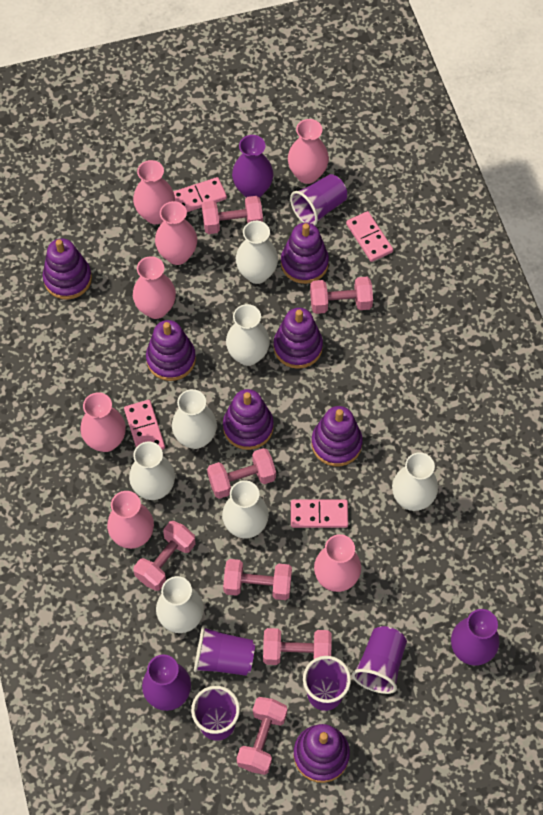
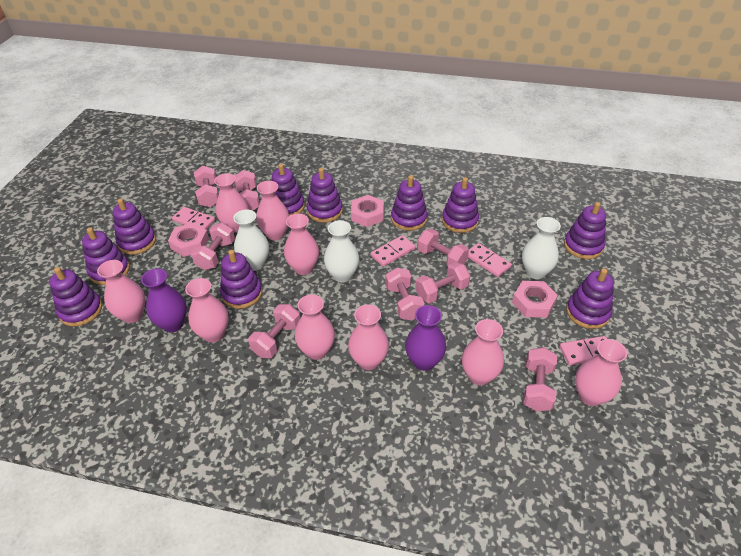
pink dumbbell: [133,521,195,591] [202,196,263,234] [207,448,276,499] [223,559,292,600] [236,697,287,775] [263,628,332,665] [310,277,373,314] = 7 -> [191,223,235,270] [194,166,219,207] [235,170,260,211] [248,304,300,358] [386,267,424,321] [415,262,470,304] [417,229,469,266] [523,347,557,411] = 8
pink nut: none = 0 -> [168,223,209,257] [351,195,384,227] [512,281,558,318] = 3
pink vase: [80,392,126,452] [107,491,154,549] [133,160,175,224] [133,256,176,319] [155,201,197,265] [288,119,329,184] [314,534,361,592] = 7 -> [97,260,145,323] [185,278,229,342] [214,173,249,233] [256,181,290,240] [284,213,319,275] [295,295,335,360] [348,304,389,370] [462,319,504,385] [575,339,627,406] = 9
purple cup: [191,686,240,741] [194,626,255,676] [290,174,347,226] [303,656,351,711] [352,626,407,694] = 5 -> none = 0
purple stacking toy: [43,238,92,300] [146,320,196,381] [223,389,274,450] [274,308,323,369] [281,223,329,284] [294,724,350,783] [312,406,363,466] = 7 -> [49,267,102,326] [82,227,130,285] [113,198,156,255] [220,250,262,309] [271,164,305,215] [307,168,343,222] [391,175,427,231] [442,177,479,233] [564,202,606,259] [566,268,614,329] = 10
purple vase: [142,655,191,711] [232,135,273,198] [451,609,499,666] = 3 -> [141,269,187,332] [405,305,446,371] = 2
white vase: [129,442,175,500] [156,576,204,633] [172,389,217,449] [222,480,269,539] [226,304,270,366] [236,221,278,284] [392,452,438,511] = 7 -> [233,209,269,271] [324,220,359,282] [522,217,561,279] = 3

